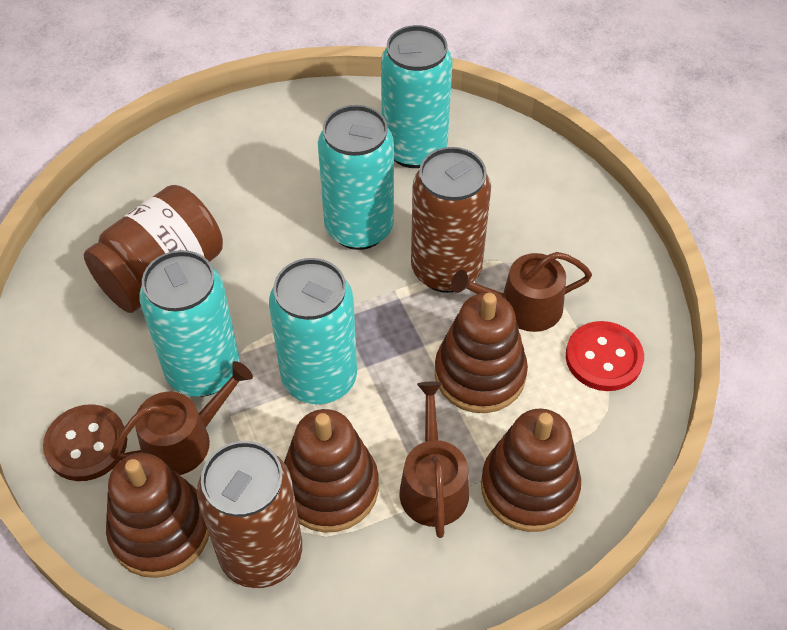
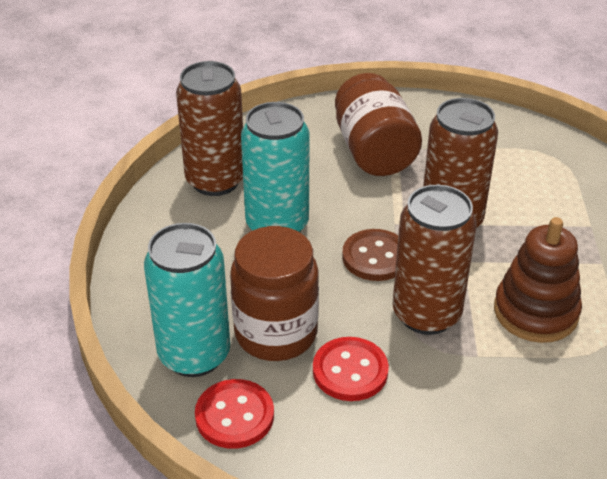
brown can: [197,441,302,588] [411,147,491,293] = 2 -> [176,61,243,196] [392,185,477,335] [423,98,498,228] = 3
brown jar: [84,185,223,313] = 1 -> [230,226,319,361] [335,73,422,176] = 2
brown stacking toy: [106,453,209,578] [284,409,379,532] [435,293,528,413] [481,408,581,532] = 4 -> [494,217,582,343] = 1
brown watering can: [110,361,253,475] [399,382,469,538] [451,252,592,332] = 3 -> none = 0
red button: [566,321,644,391] = 1 -> [195,379,274,449] [313,337,389,401] = 2
turquoise can: [139,250,240,397] [269,258,357,404] [318,105,394,250] [381,25,452,168] = 4 -> [144,223,230,377] [241,102,310,232] = 2

